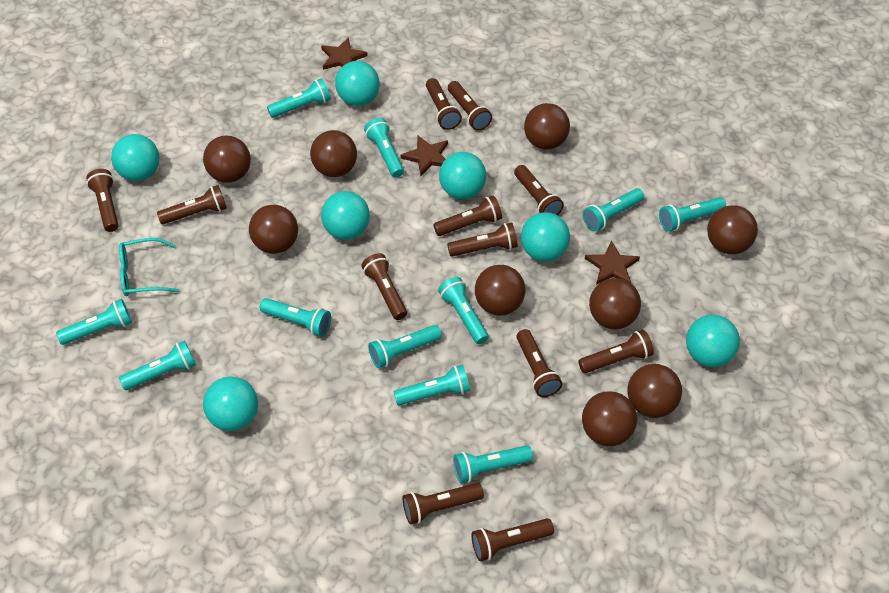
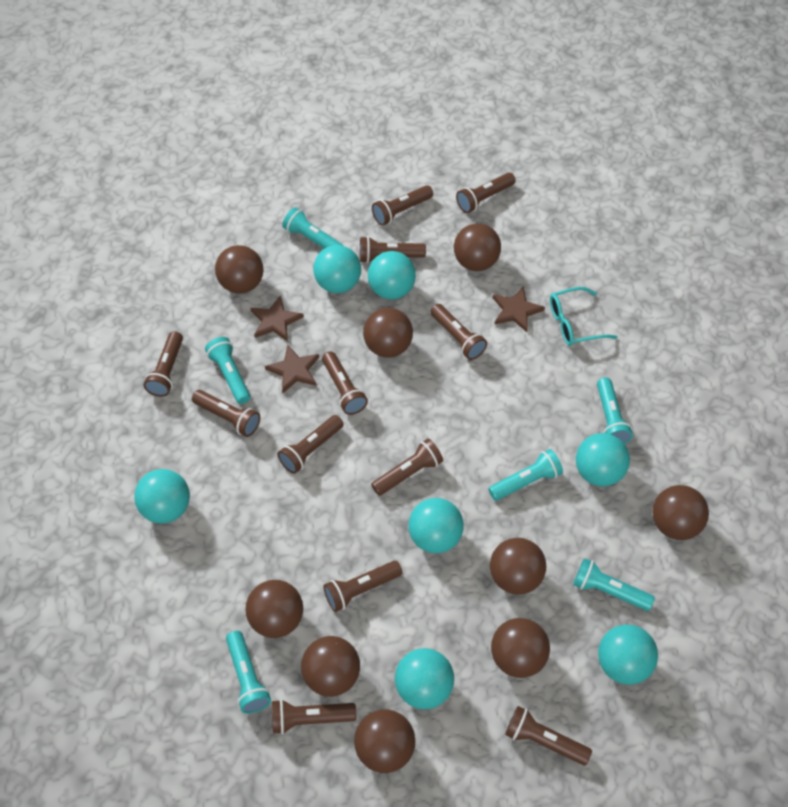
turquoise flashlight: [56,299,132,345] [119,341,196,390] [260,298,331,337] [267,78,331,118] [364,118,404,178] [368,325,442,368] [394,365,470,406] [438,277,489,344] [453,445,533,483] [583,188,644,232] [659,197,726,232] = 11 -> [205,337,250,404] [226,631,271,714] [282,207,343,249] [489,449,563,501] [573,558,655,611] [597,377,633,444] = 6

